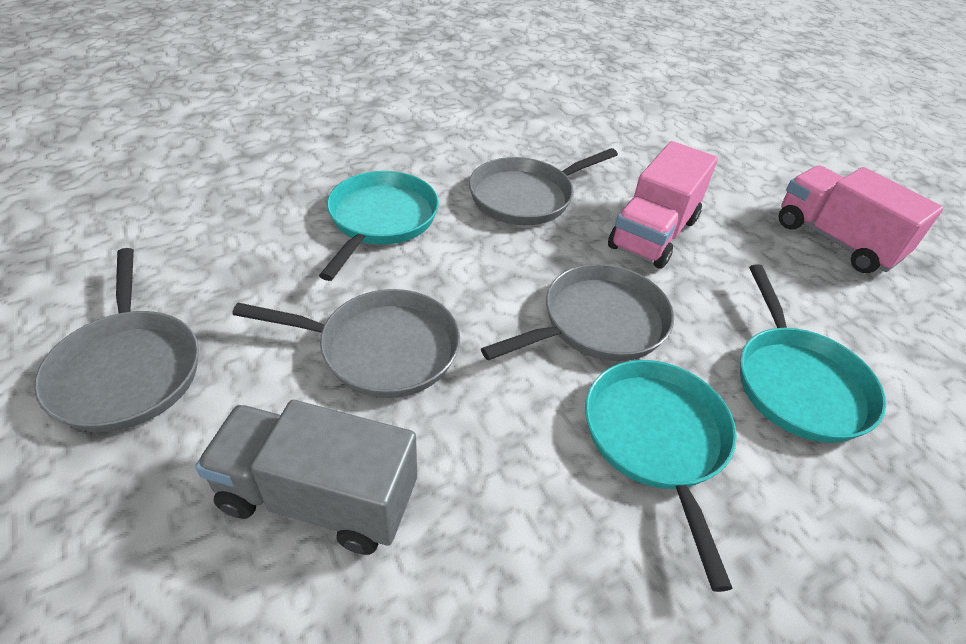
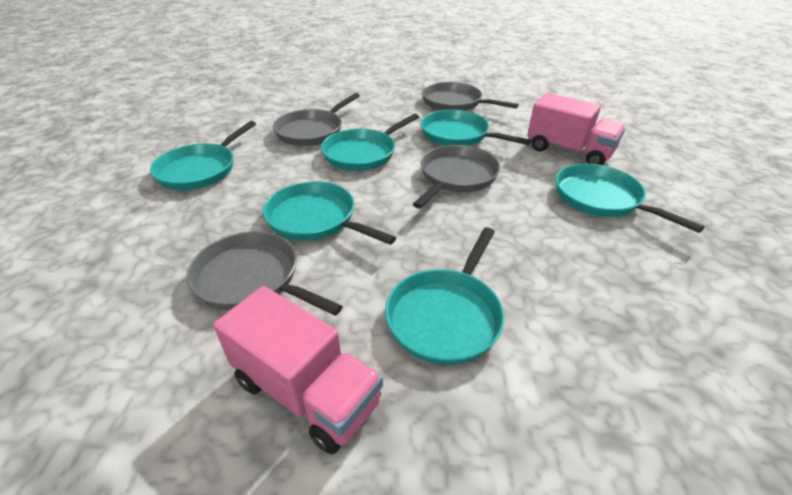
grey truck: [195,400,417,555] = 1 -> none = 0
turquoise pan: [319,171,439,281] [585,360,737,592] [740,264,886,443] = 3 -> [150,121,256,190] [263,181,396,245] [321,114,419,171] [385,227,504,365] [421,110,531,146] [556,164,705,233] = 6

